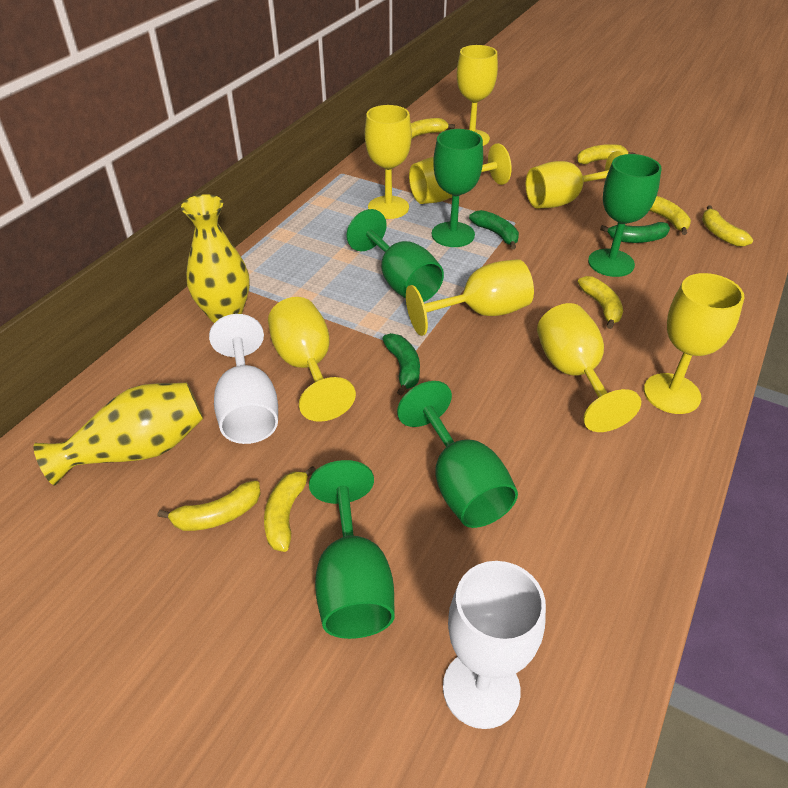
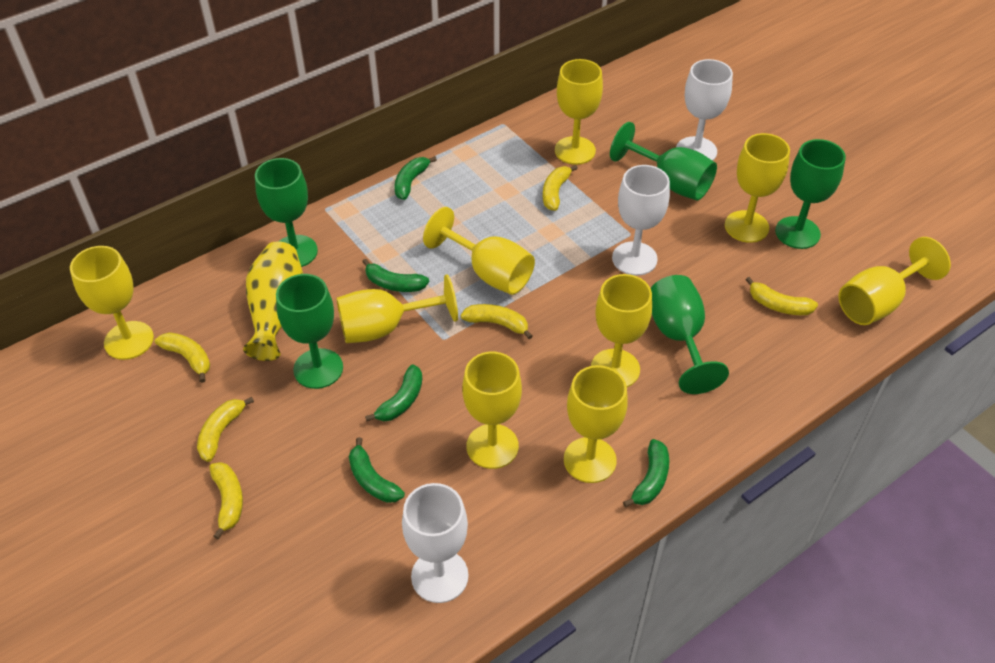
green banana: [382,333,420,396] [469,210,519,249] [600,222,670,243] = 3 -> [349,437,405,503] [362,259,429,292] [365,364,422,421] [395,156,437,200] [623,439,669,508] = 5
white goblet: [209,314,278,444] [443,561,546,729] = 2 -> [402,483,468,603] [612,165,670,276] [676,59,733,161] = 3
yellow banana: [158,480,261,531] [264,466,316,552] [411,118,455,139] [577,144,635,164] [578,276,623,329] [649,196,691,235] [702,205,753,247] = 7 -> [155,332,210,383] [197,397,254,462] [209,462,243,539] [461,304,533,339] [543,165,578,211] [746,277,818,315] = 6
yellow goblet: [268,297,356,422] [365,105,412,219] [406,259,534,336] [409,143,512,204] [457,45,498,146] [526,151,624,209] [537,303,641,432] [644,273,745,414] = 8 -> [70,246,154,360] [337,274,458,343] [423,207,535,295] [462,352,522,469] [555,59,603,165] [564,365,628,483] [591,274,652,387] [725,133,790,243] [838,237,951,325] = 9
yellow vase: [34,382,203,485] [181,194,250,323] = 2 -> [243,241,303,361] = 1

